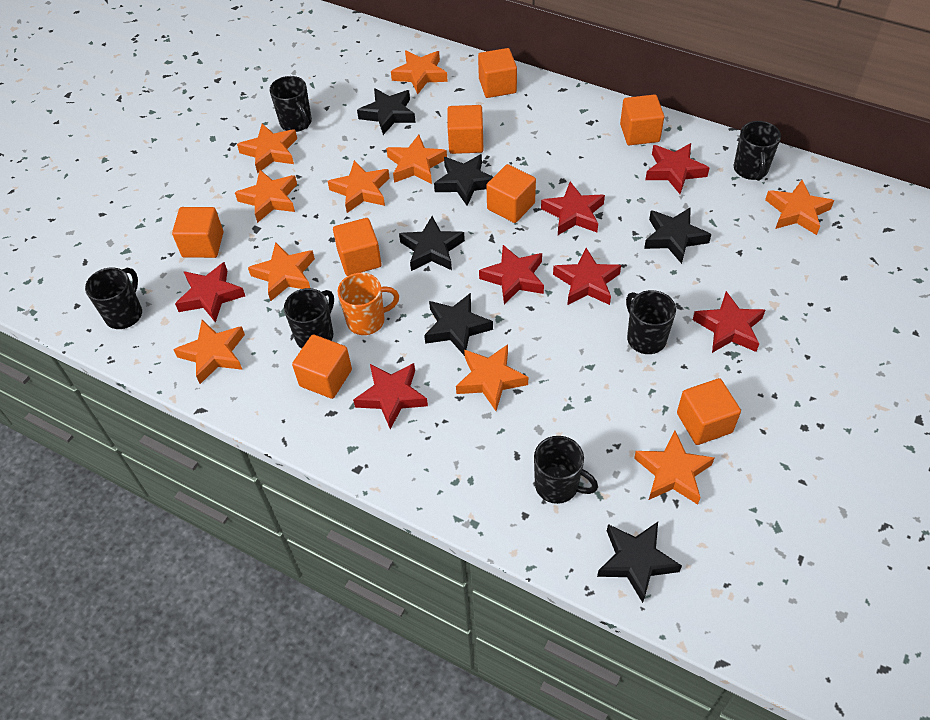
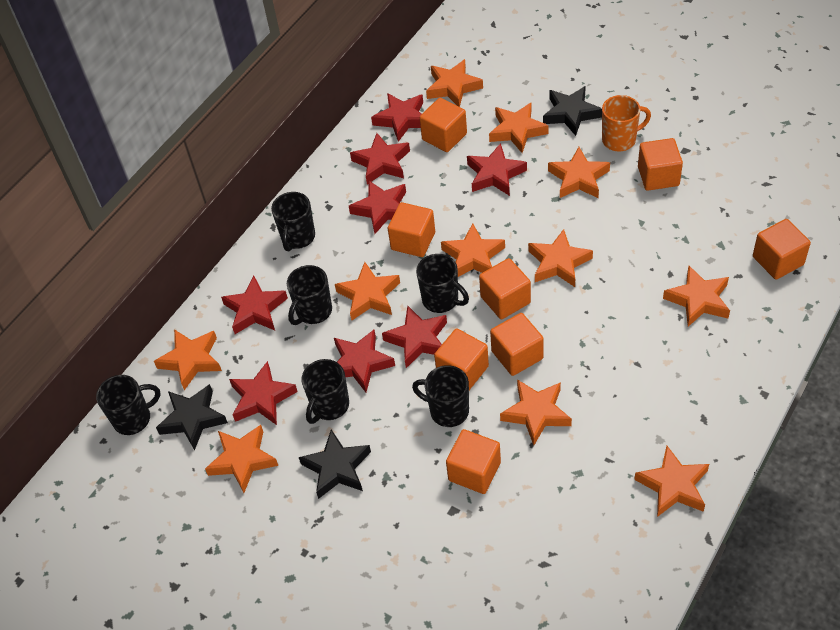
black star: [357,88,416,135] [399,216,465,271] [424,293,493,356] [434,154,493,206] [597,522,682,603] [644,207,711,264] = 6 -> [156,384,228,450] [299,429,371,499] [543,86,602,136] = 3
orange star: [173,320,245,384] [235,170,297,223] [237,124,297,173] [248,242,315,301] [328,160,390,213] [386,135,447,184] [391,50,448,95] [456,344,528,411] [634,431,714,504] [765,180,834,235] = 10 -> [154,329,222,390] [205,425,278,493] [335,262,400,320] [426,59,483,107] [441,223,505,277] [489,103,548,153] [500,379,572,445] [528,229,593,287] [548,147,610,198] [634,446,709,517] [663,266,730,327] = 11
red star: [175,262,245,323] [353,363,428,429] [479,245,544,304] [541,182,605,235] [553,248,621,305] [645,143,709,194] [693,291,765,353] = 7 -> [221,276,288,334] [229,361,298,425] [334,330,395,392] [349,180,406,234] [350,133,410,184] [371,93,423,142] [382,306,447,368] [467,143,527,196] = 8

